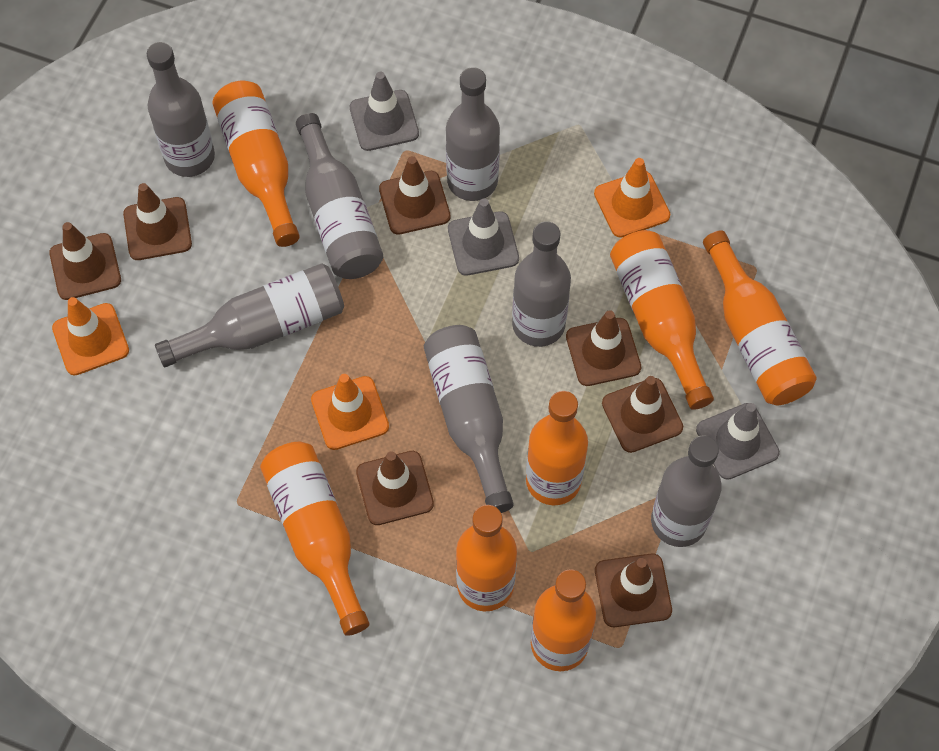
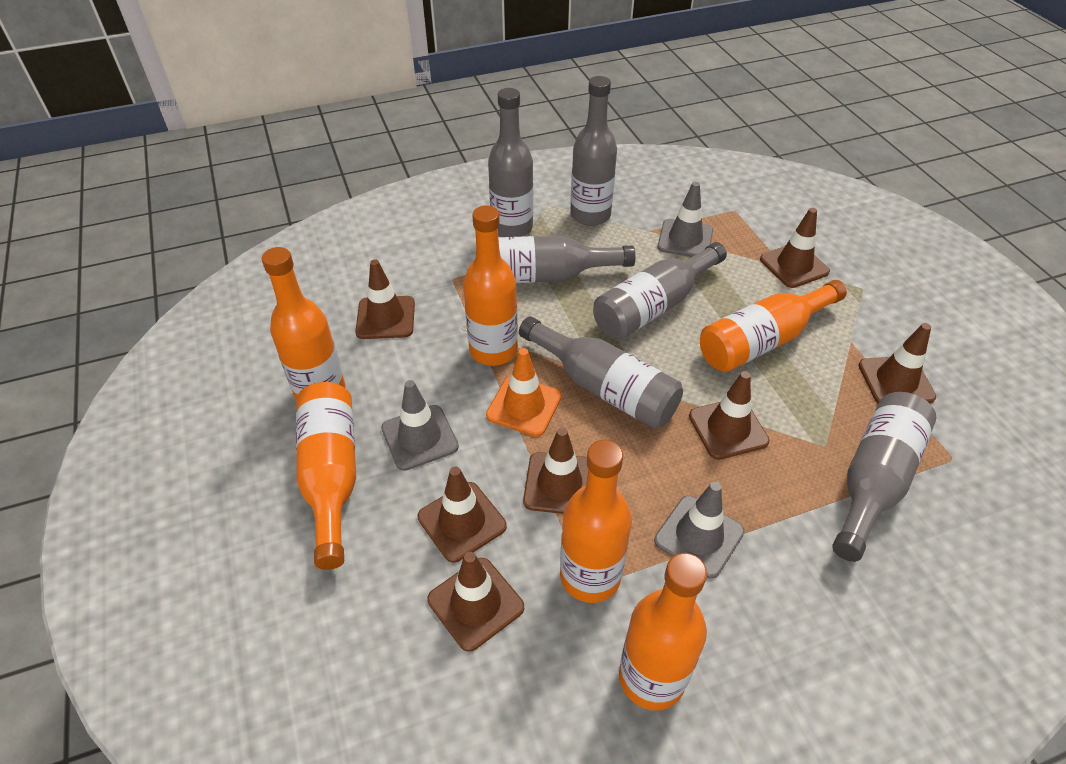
grey bottle: [147,42,215,177] [155,263,344,367] [296,113,383,279] [424,325,514,513] [446,67,500,201] [512,221,571,347] [651,435,722,547] = 7 -> [488,88,533,237] [498,236,635,283] [519,316,683,429] [570,76,617,226] [593,242,727,340] [832,392,936,562] = 6
orange bottle: [212,81,300,247] [260,442,369,636] [456,505,517,612] [526,391,588,505] [531,569,596,671] [610,230,714,410] [703,230,816,405] = 7 -> [262,247,345,400] [296,382,356,570] [463,206,518,366] [560,440,632,603] [619,553,707,710] [700,280,847,372] = 6
orange traffic cone: [52,297,129,376] [311,374,389,450] [594,158,670,238] = 3 -> [486,348,562,437] = 1

